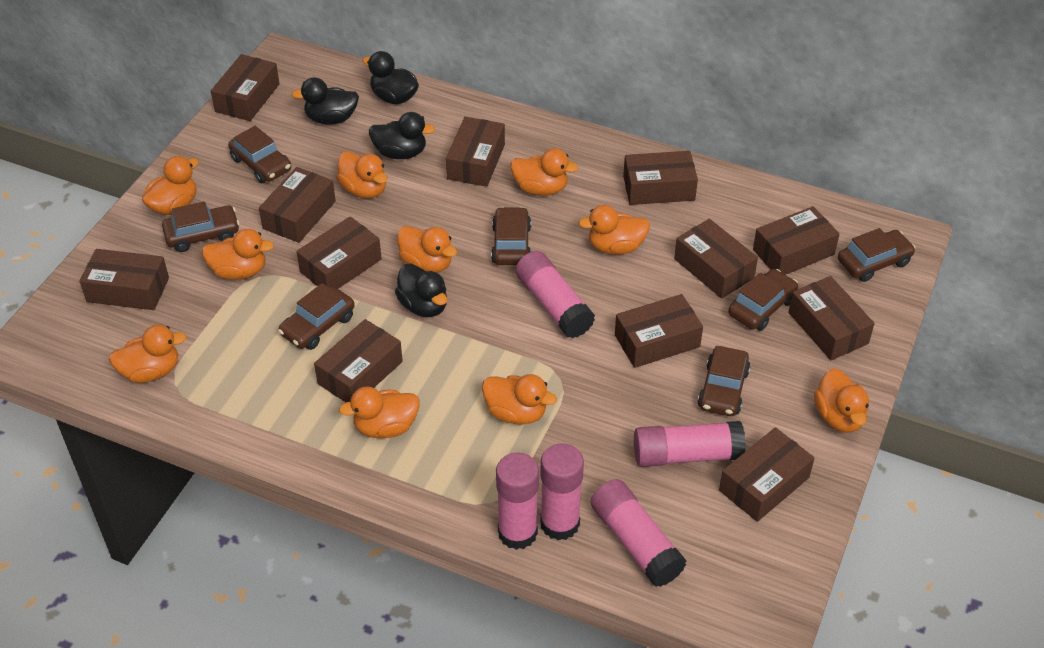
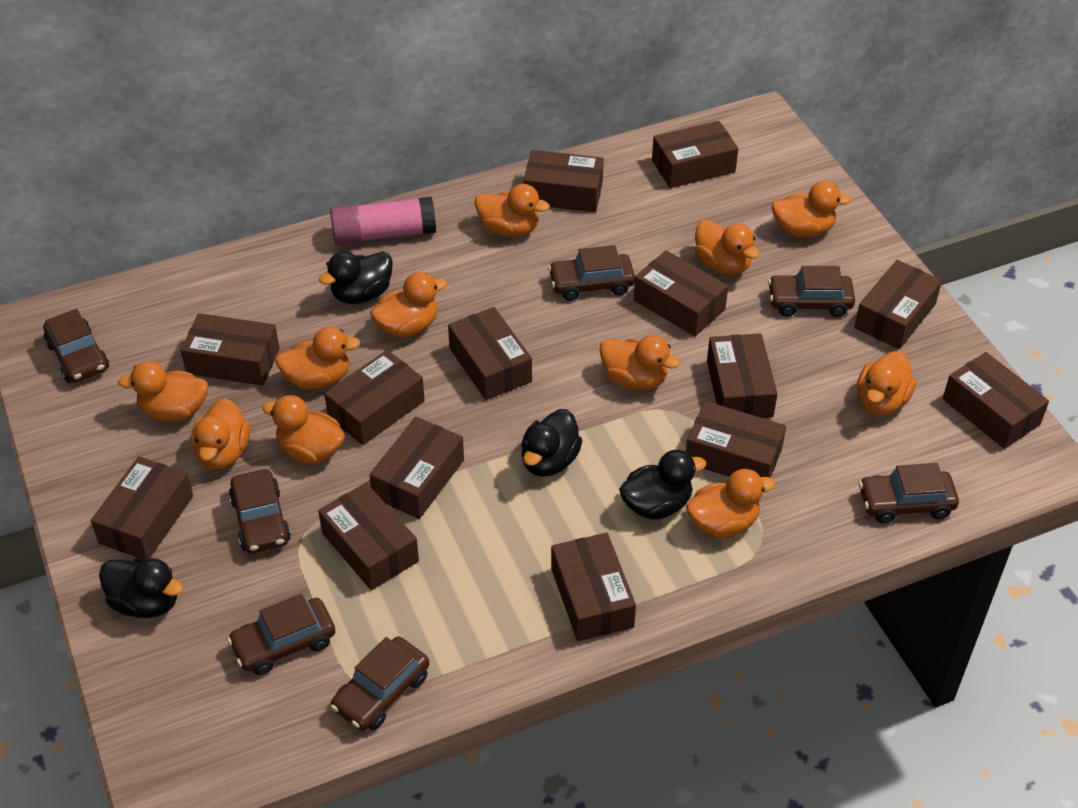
brown box: [80,249,169,310] [211,54,280,121] [259,167,336,243] [297,216,382,289] [314,319,403,402] [446,117,505,187] [615,294,703,368] [623,151,698,205] [674,219,758,298] [719,427,814,522] [753,206,840,275] [788,276,875,360] = 12 -> [91,456,193,559] [181,313,279,386] [318,483,419,590] [324,350,425,445] [369,417,464,519] [448,307,532,400] [523,150,604,212] [551,533,636,641] [634,250,728,336] [652,121,738,188] [686,401,786,478] [707,333,778,418] [854,260,942,349] [943,352,1049,449] = 14
orange duck: [109,325,187,383] [142,156,199,215] [202,229,274,280] [337,151,388,199] [339,386,420,438] [397,226,457,273] [482,374,557,425] [511,148,579,196] [578,205,650,255] [814,368,869,433] = 10 -> [118,361,208,421] [191,398,250,470] [262,395,345,464] [275,327,360,390] [370,272,447,338] [475,184,550,237] [600,335,680,390] [686,469,775,538] [694,220,760,275] [772,181,852,238] [857,351,916,415] = 11
pink glue stick: [496,453,539,550] [516,251,595,338] [540,443,584,540] [591,479,686,587] [634,421,746,467] = 5 -> [330,197,436,245] = 1

